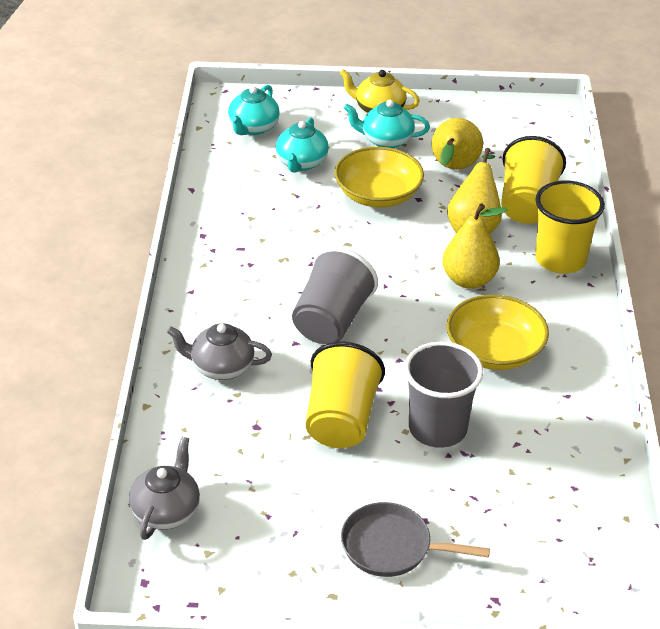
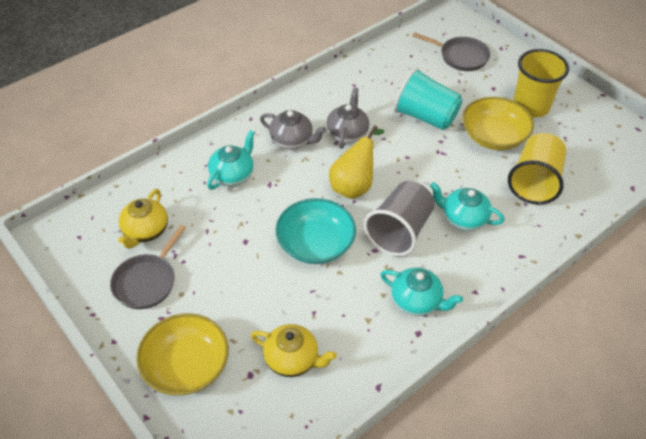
grey cup: [292,247,378,344] [404,342,483,448] = 2 -> [364,181,435,256] = 1
grey pan: [341,502,490,577] = 1 -> [110,225,186,309] [412,32,490,71] = 2
turquoise bowl: none = 0 -> [275,198,356,264] = 1
turquoise cup: none = 0 -> [394,68,462,130] = 1
yellow cup: [306,342,385,448] [501,136,566,224] [535,180,605,274] = 3 -> [508,133,566,204] [513,49,569,117] = 2
yellow pear: [432,118,483,170] [442,204,507,289] [447,148,502,234] = 3 -> [329,125,384,199] = 1
yellow teapot: [340,69,420,113] = 1 -> [118,189,168,249] [251,324,337,377] = 2

